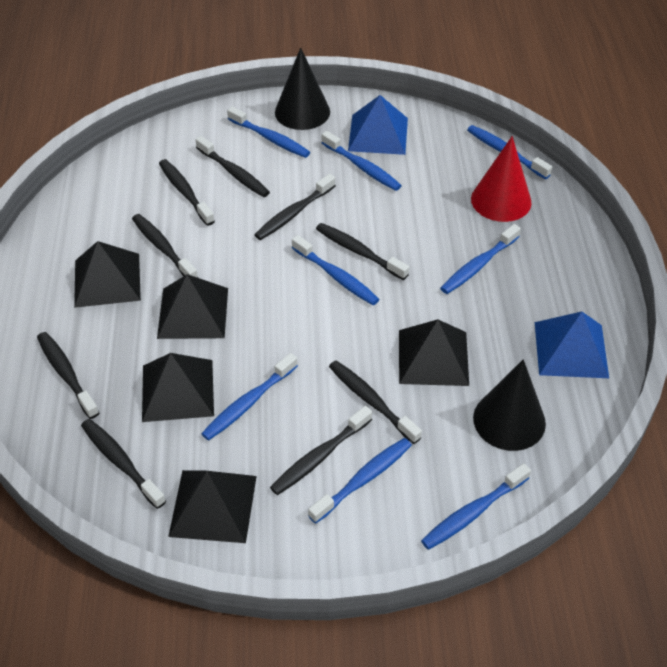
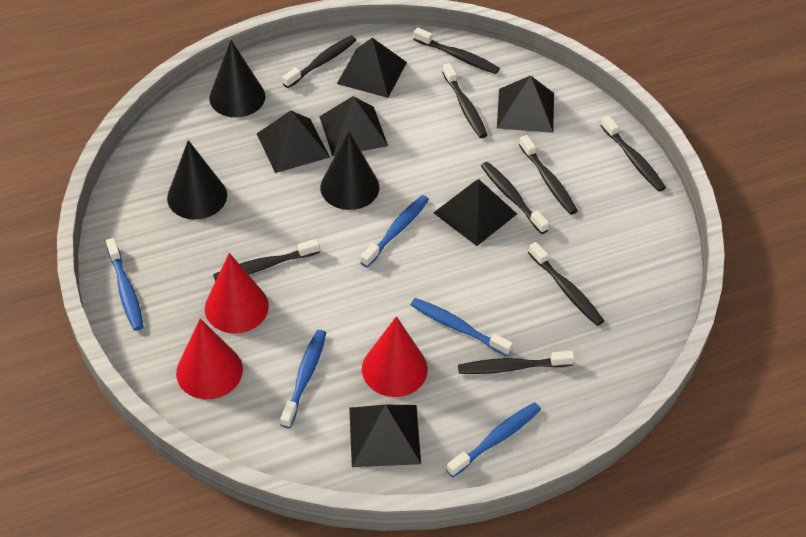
black cone: [275,48,330,130] [473,359,546,451] = 2 -> [167,140,227,219] [209,40,265,117] [320,131,379,210] = 3
black pyramid: [74,241,141,308] [142,353,214,422] [157,274,228,339] [168,470,257,543] [399,319,469,386] = 5 -> [257,110,330,173] [319,96,388,157] [337,38,407,98] [349,405,421,467] [433,179,517,246] [497,75,554,133] = 6
blue pyramid: [348,95,408,155] [535,312,609,378] = 2 -> none = 0
blue toothbrush: [201,353,298,441] [227,107,310,158] [292,235,380,305] [308,438,412,524] [321,131,402,191] [421,463,531,550] [440,224,521,294] [467,125,552,179] = 8 -> [106,238,144,331] [280,330,326,428] [360,195,429,267] [411,298,513,356] [446,402,541,477] = 5
red cone: [471,136,532,222] = 1 -> [176,318,243,399] [205,253,269,333] [362,316,428,397] = 3

